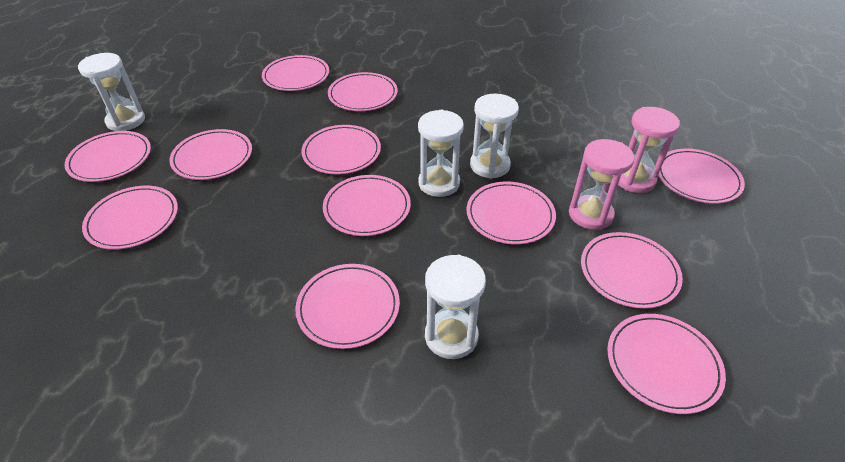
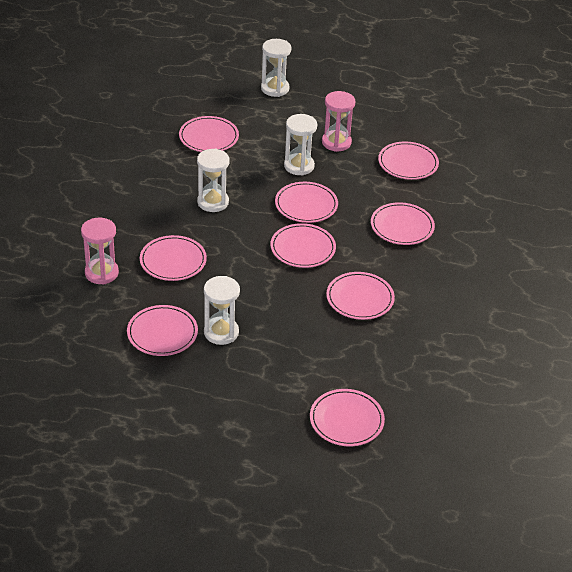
pink plate: [65,131,151,182] [82,186,178,250] [169,129,252,180] [262,55,329,91] [295,264,400,349] [301,125,381,174] [323,175,411,236] [328,72,398,111] [467,182,556,244] [581,232,683,309] [607,314,726,414] [658,149,745,204] = 12 -> [127,305,198,356] [140,235,207,281] [179,116,239,152] [270,223,336,268] [275,182,338,223] [310,389,385,446] [326,272,395,320] [371,202,435,245] [378,141,439,180] = 9

